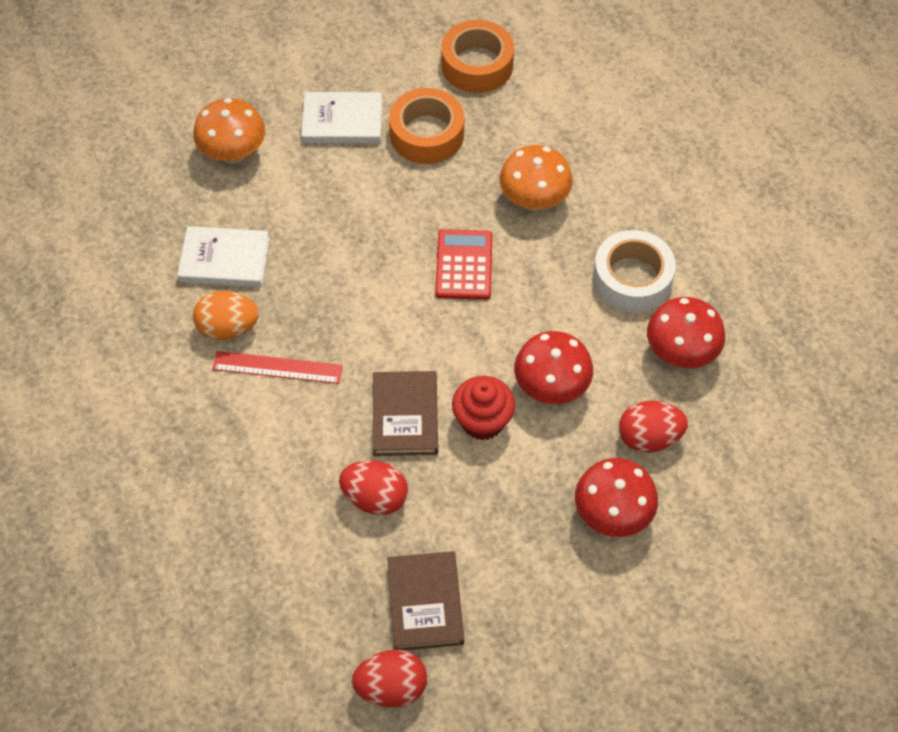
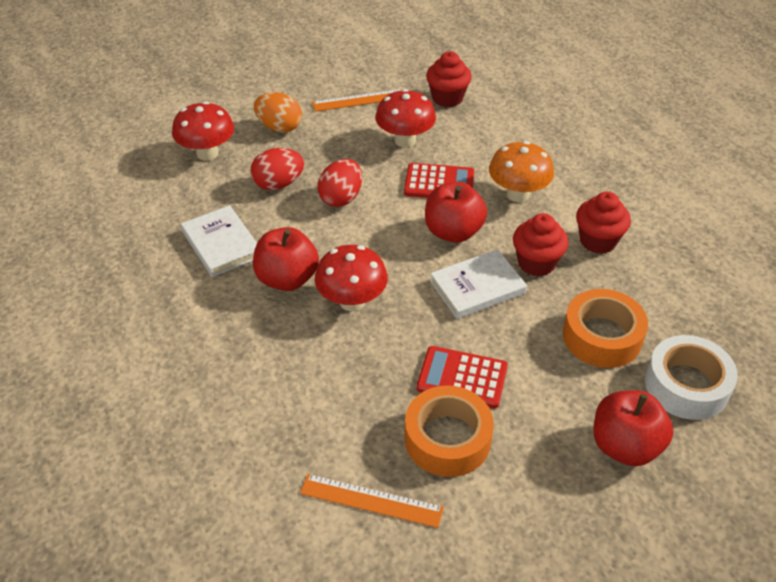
brown book: [373,371,438,456] [387,551,464,651] = 2 -> none = 0
orange mushroom: [193,98,265,164] [500,145,573,211] = 2 -> [489,141,554,202] = 1
orange ruler: none = 0 -> [300,474,444,528] [312,89,403,112] = 2
red apple: none = 0 -> [253,227,319,291] [425,182,487,243] [593,390,674,466] = 3
red calculator: [435,229,492,300] = 1 -> [404,163,475,198] [417,346,508,408] = 2
red cupcake: [452,376,515,440] = 1 -> [426,52,472,107] [513,213,569,276] [576,192,631,254] = 3
red egg: [339,460,408,515] [352,650,427,707] [619,401,688,452] = 3 -> [251,148,304,190] [318,159,362,207] = 2
red ruler: [213,351,343,384] = 1 -> none = 0

